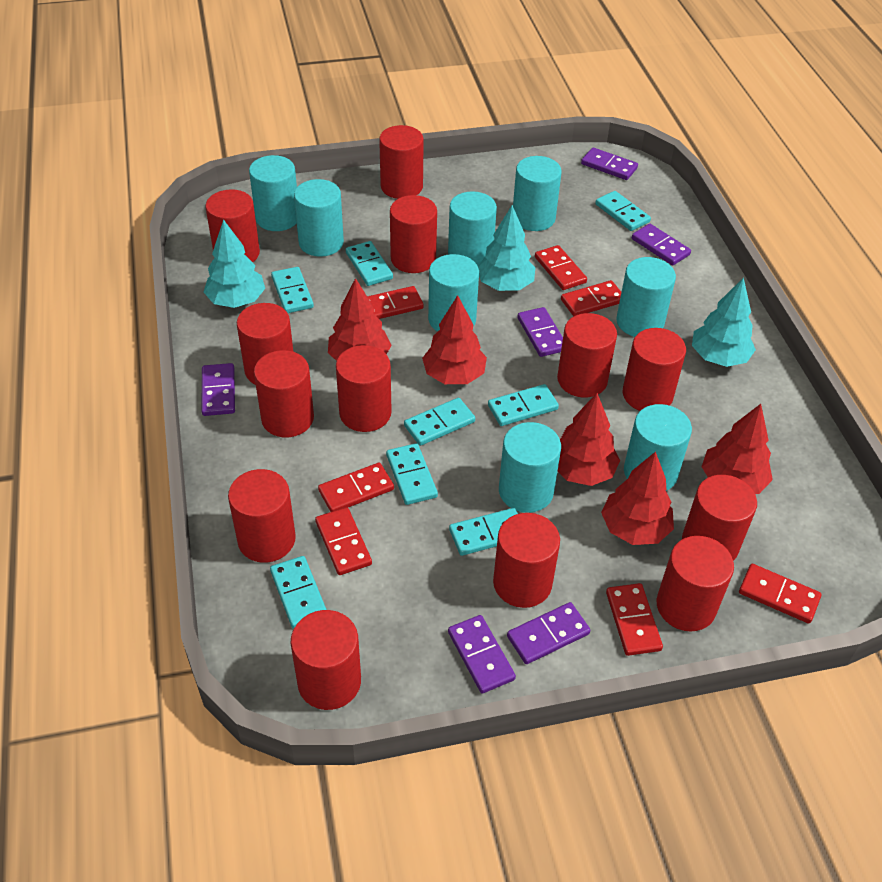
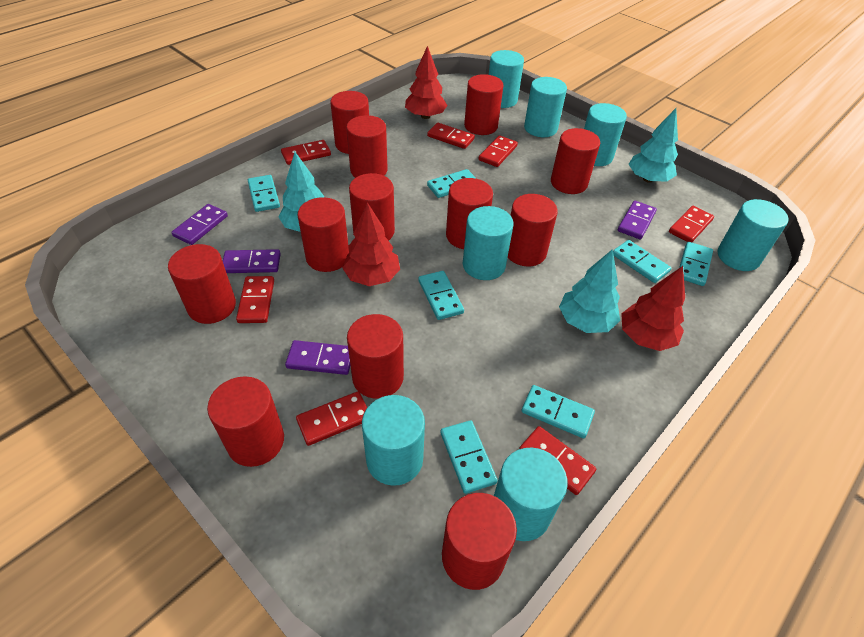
purple domino: [201,363,235,416] [448,615,516,693] [507,602,590,664] [517,307,563,357] [581,147,638,180] [632,224,691,265] = 6 -> [171,204,228,245] [223,249,281,273] [285,340,350,375] [618,201,657,239] = 4
red cylinder: [205,189,260,262] [228,469,296,563] [237,303,293,385] [254,350,314,437] [291,610,361,710] [336,345,392,432] [379,125,424,199] [390,195,437,273] [493,513,560,608] [557,313,617,398] [623,328,686,411] [657,536,734,631] [682,475,757,561] = 13 -> [168,244,236,324] [207,376,284,467] [298,197,349,272] [330,91,369,154] [346,115,388,178] [347,314,404,399] [349,173,395,241] [442,493,517,590] [446,178,493,249] [464,74,503,135] [508,194,558,267] [551,128,600,194] = 12
red tree: [328,278,391,361] [422,295,487,384] [557,393,620,486] [601,452,674,545] [701,404,773,494] = 5 -> [342,202,400,286] [405,46,448,119] [621,266,685,351] = 3
turquoise cylinder: [249,155,297,231] [294,179,344,257] [428,254,479,332] [448,191,497,266] [499,422,561,513] [513,156,562,231] [616,257,676,337] [624,404,692,491] = 8 -> [362,395,425,486] [463,206,514,280] [489,50,524,108] [494,448,568,541] [524,77,567,137] [584,103,627,166] [718,199,789,271] = 7
turquoise domino: [270,556,327,629] [271,267,314,313] [346,241,393,286] [386,443,438,505] [404,398,475,446] [449,508,518,556] [488,384,559,426] [595,191,651,231] = 8 -> [248,175,280,212] [418,271,464,320] [427,169,477,198] [440,420,498,494] [522,385,595,438] [613,240,671,283] [679,242,713,286] = 7

